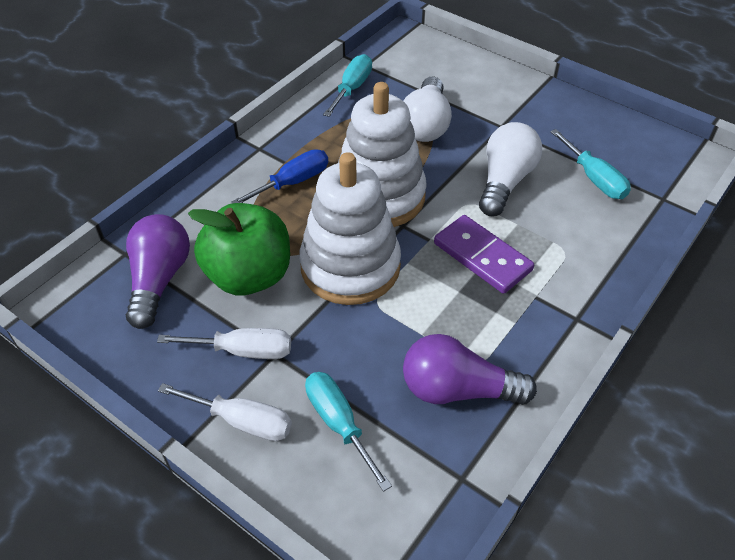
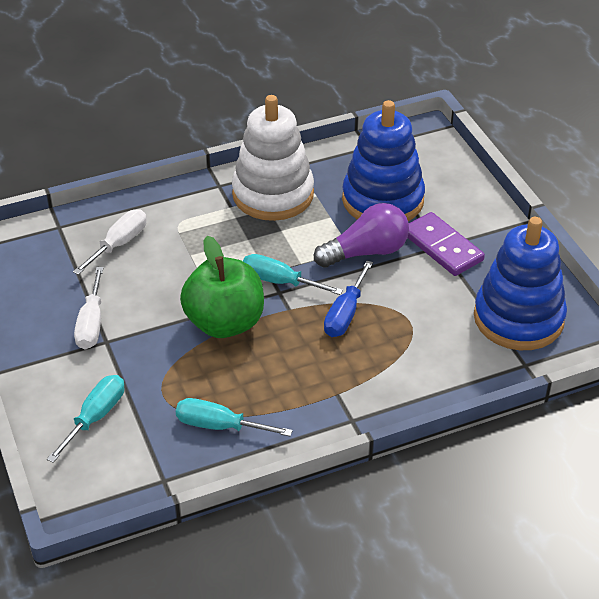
blue stacking toy: none = 0 -> [342,100,425,221] [474,217,567,350] = 2
purple light bulb: [126,214,190,329] [403,334,537,405] = 2 -> [314,203,409,268] = 1
white light bulb: [403,76,452,142] [479,122,542,216] = 2 -> none = 0
white stacking toy: [299,152,401,305] [338,82,427,227] = 2 -> [232,95,314,221] = 1

